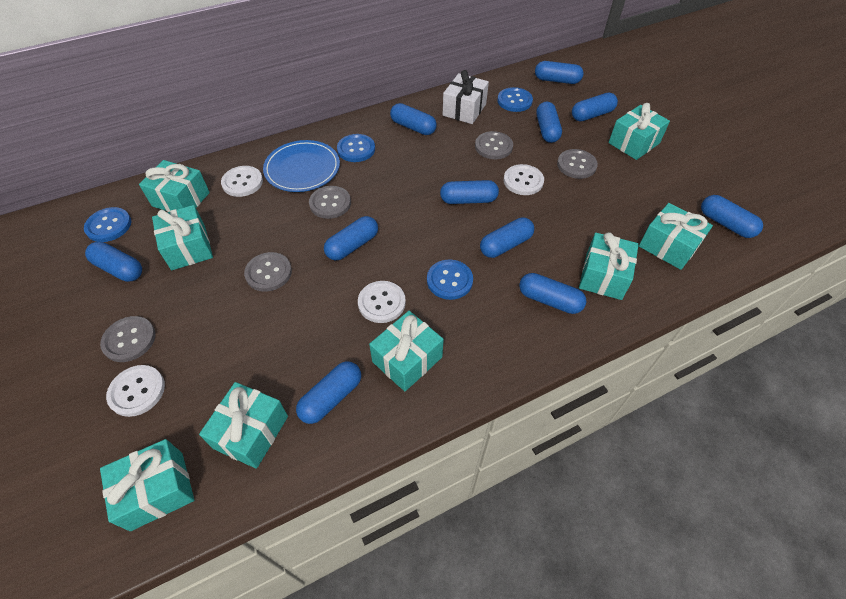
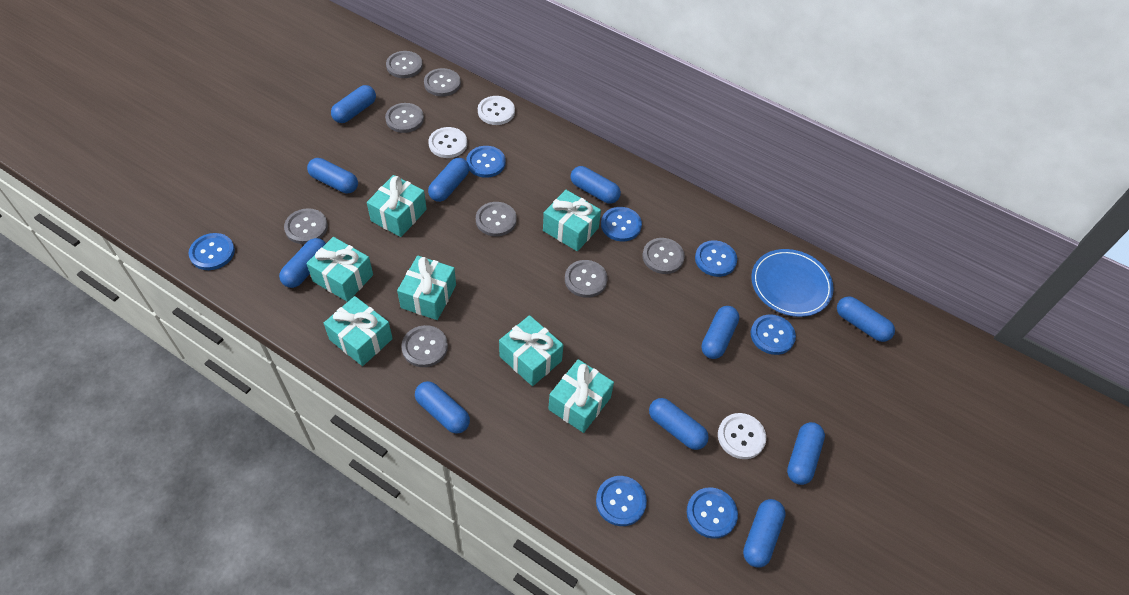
blue button: [84,207,131,242] [337,134,375,162] [427,260,473,300] [497,87,533,112] = 4 -> [189,233,235,270] [466,146,505,178] [596,476,647,526] [601,207,642,241] [687,487,738,539] [695,240,737,277] [751,314,796,355] = 7
grey button: [100,316,156,362] [244,252,292,292] [309,186,351,219] [475,131,513,159] [557,149,598,179] = 5 -> [284,208,328,244] [385,103,424,133] [386,51,423,78] [401,325,448,367] [424,68,461,97] [476,202,517,236] [565,260,608,298] [643,238,685,274] = 8
turquoise gift: [100,439,194,531] [139,160,210,212] [152,205,213,270] [199,382,288,469] [369,311,444,391] [579,232,639,300] [608,103,670,160] [639,203,713,270] = 8 -> [306,237,373,302] [324,296,393,366] [367,175,427,237] [397,256,456,320] [499,315,563,386] [543,190,601,251] [548,359,614,433] = 7
white button: [106,365,165,417] [221,166,263,197] [358,281,406,323] [504,164,544,195] = 4 -> [428,127,467,158] [478,96,515,125] [718,413,766,459] = 3
white gift: [443,70,489,124] = 1 -> none = 0

